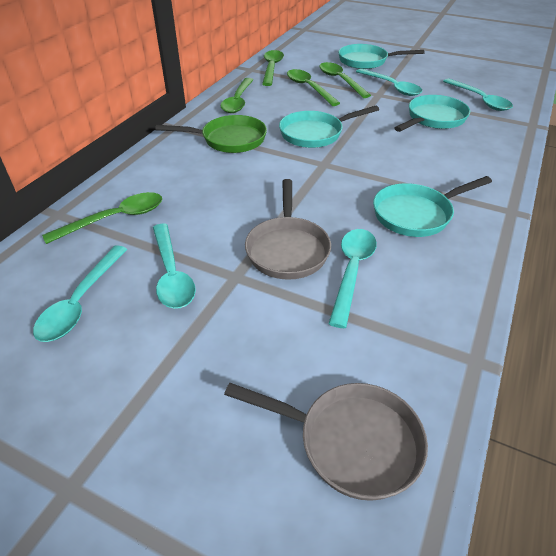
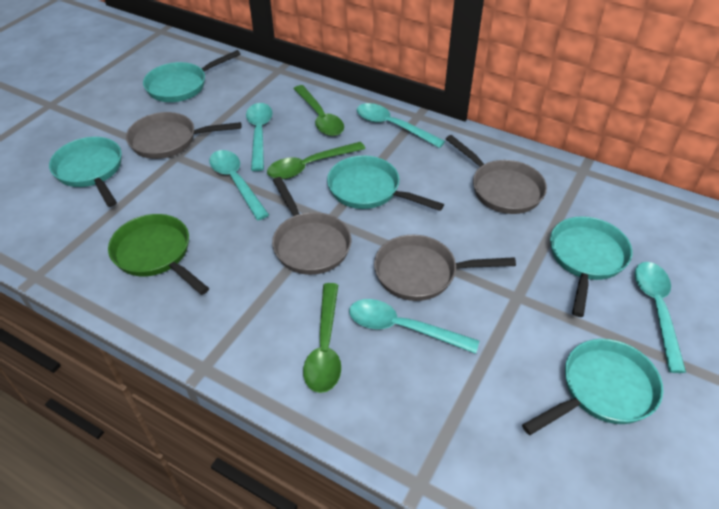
green spoon: [42,192,162,244] [220,78,253,113] [262,50,284,86] [287,69,340,106] [319,62,371,98] = 5 -> [267,142,365,179] [294,85,344,136] [303,283,341,393] = 3
grey pan: [224,383,428,501] [245,179,331,280] = 2 -> [126,112,242,159] [272,177,351,275] [374,235,516,301] [446,135,547,214] = 4
turquoise pan: [279,106,379,148] [338,44,425,69] [373,176,492,237] [394,95,470,132] = 4 -> [49,137,122,207] [143,50,241,102] [327,155,444,211] [522,339,663,435] [550,216,632,317] = 5

